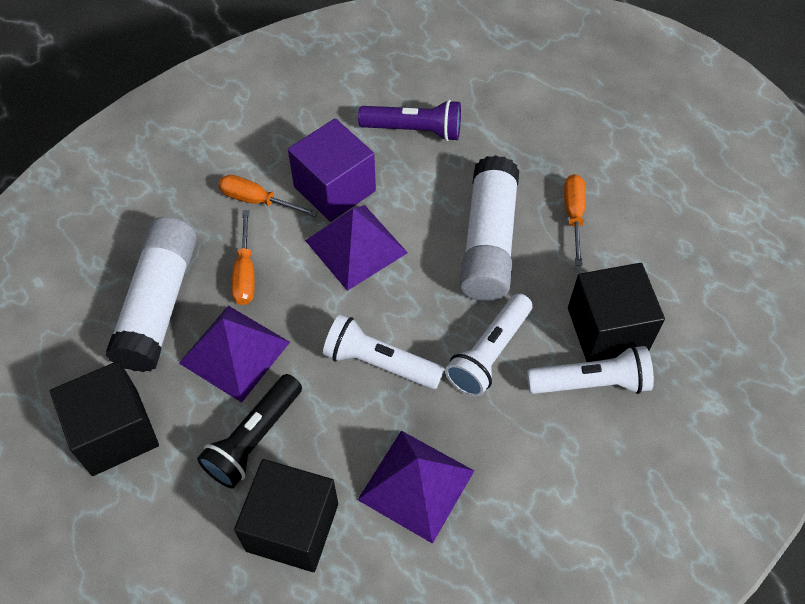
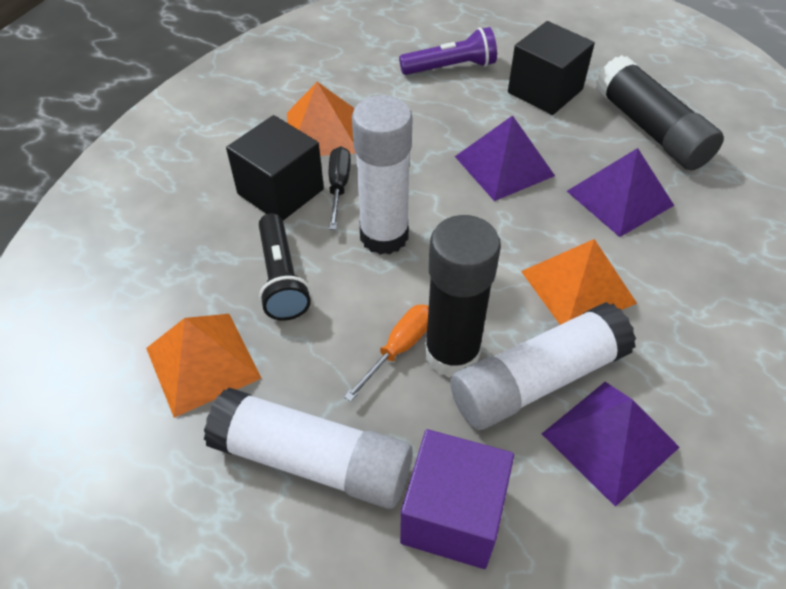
black cube: [50,361,159,476] [234,459,338,572] [568,263,665,362] = 3 -> [226,115,324,220] [508,21,595,115] = 2
black glue stick: none = 0 -> [425,215,501,378] [595,55,724,170] = 2
black screwdriver: none = 0 -> [329,146,351,230] = 1
orange pyramid: none = 0 -> [146,314,262,418] [287,82,356,156] [521,239,637,325] = 3
orange screwdriver: [218,175,318,217] [232,210,255,305] [564,174,586,266] = 3 -> [344,304,429,402] = 1
white flashlight: [323,315,444,389] [445,293,533,397] [527,346,654,394] = 3 -> none = 0
white glue stick: [106,217,197,372] [460,155,519,302] = 2 -> [204,388,413,509] [352,95,413,255] [450,302,636,430] = 3

